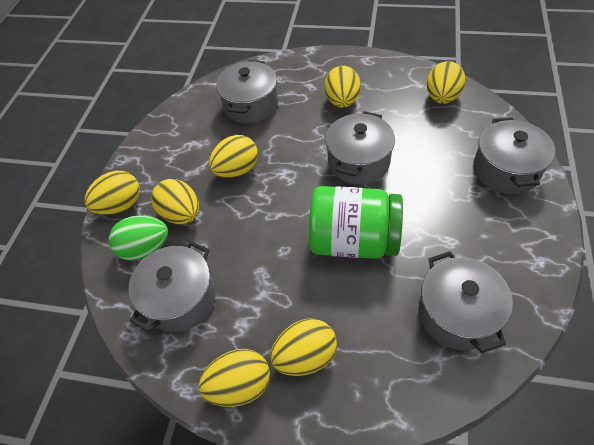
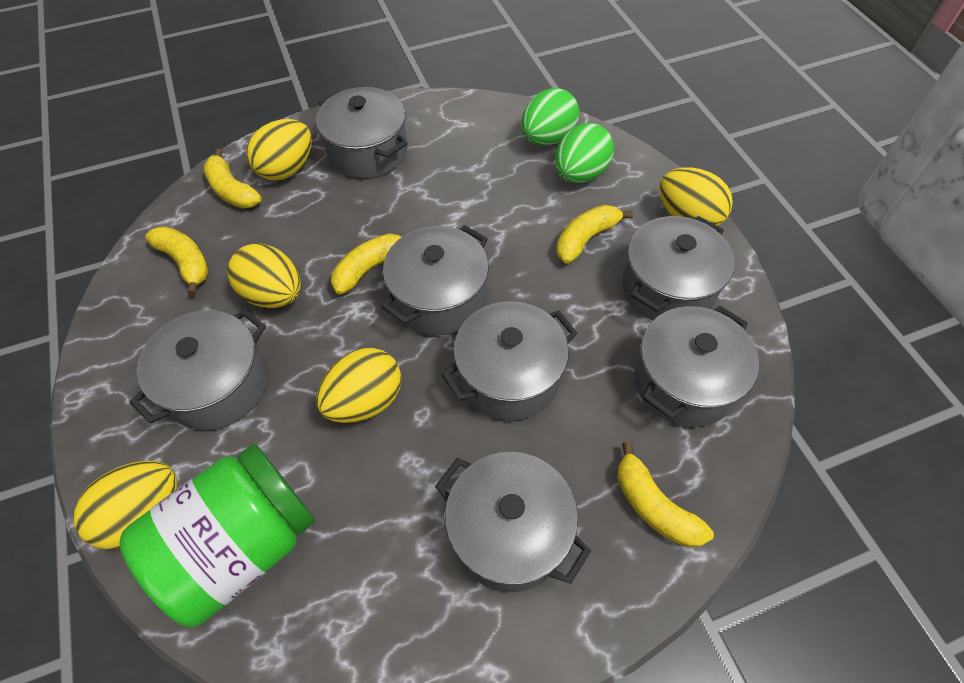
green egg: [109,216,168,261] = 1 -> [521,88,579,146] [555,123,614,183] = 2
grey pot: [129,241,216,332] [216,60,278,124] [325,111,395,184] [419,251,513,353] [473,117,555,194] = 5 -> [129,309,267,430] [316,87,408,179] [381,225,489,335] [435,452,591,592] [441,301,578,421] [622,216,735,320] [634,306,759,427] = 7
yellow banana: none = 0 -> [145,226,209,295] [203,149,262,209] [331,233,401,295] [556,205,633,264] [617,442,714,547] = 5
yellow egg: [84,171,140,215] [151,179,199,224] [199,349,270,407] [209,135,258,178] [270,318,337,376] [325,66,361,108] [427,61,465,104] = 7 -> [73,461,177,550] [227,244,301,308] [246,119,312,181] [316,348,402,423] [659,167,733,226] = 5

